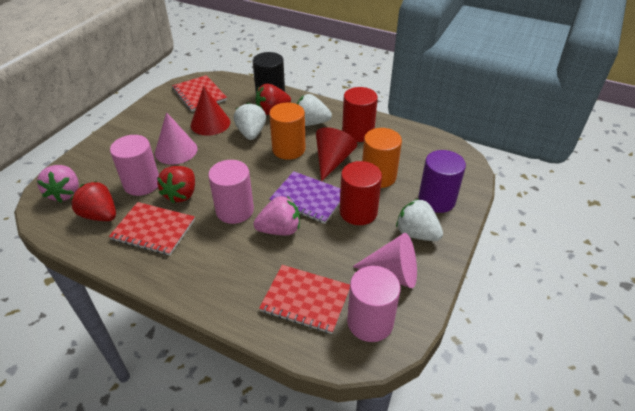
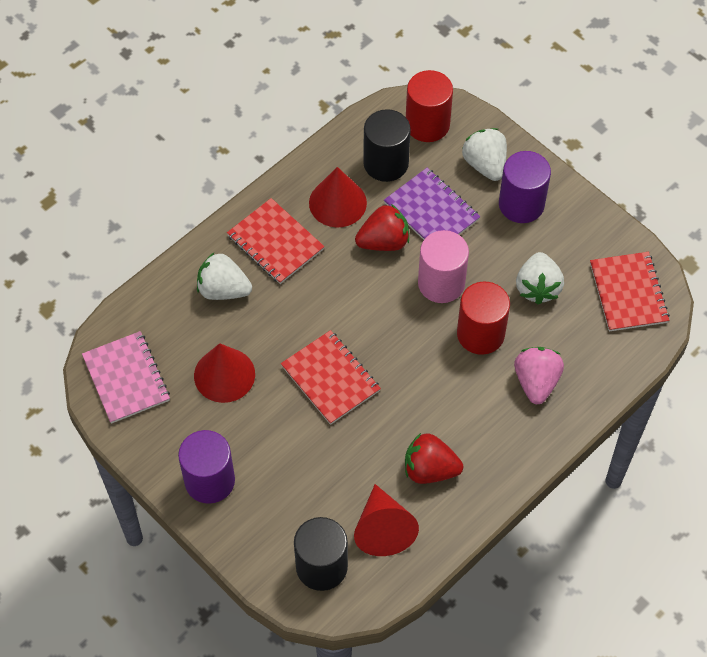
black cylinder: [253,52,285,93] = 1 -> [294,517,348,591] [363,109,411,182] = 2
orange cylinder: [269,102,305,160] [362,128,402,188] = 2 -> none = 0
pink cone: [155,112,197,165] [352,233,417,288] = 2 -> none = 0
pink cylinder: [110,135,159,196] [208,160,254,224] [347,266,401,342] = 3 -> [418,230,469,303] = 1
pink notebook: none = 0 -> [82,331,170,424] = 1
pink strawberry: [37,165,79,202] [254,196,300,235] = 2 -> [514,347,564,404] = 1
purple cylinder: [418,150,466,213] = 1 -> [178,430,235,504] [499,151,551,223] = 2
red cone: [191,86,230,136] [316,127,357,181] = 2 -> [194,343,255,403] [309,167,367,228] [354,484,419,556] = 3
red strawberry: [70,181,116,221] [157,166,195,204] [255,83,291,115] = 3 -> [355,204,409,251] [405,433,463,484] = 2

